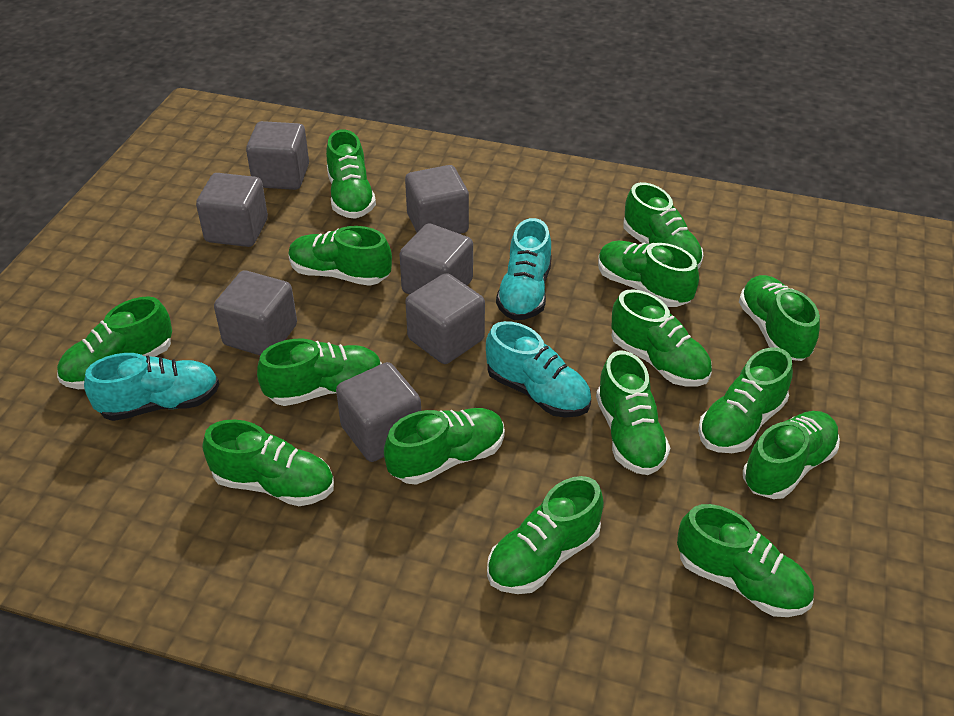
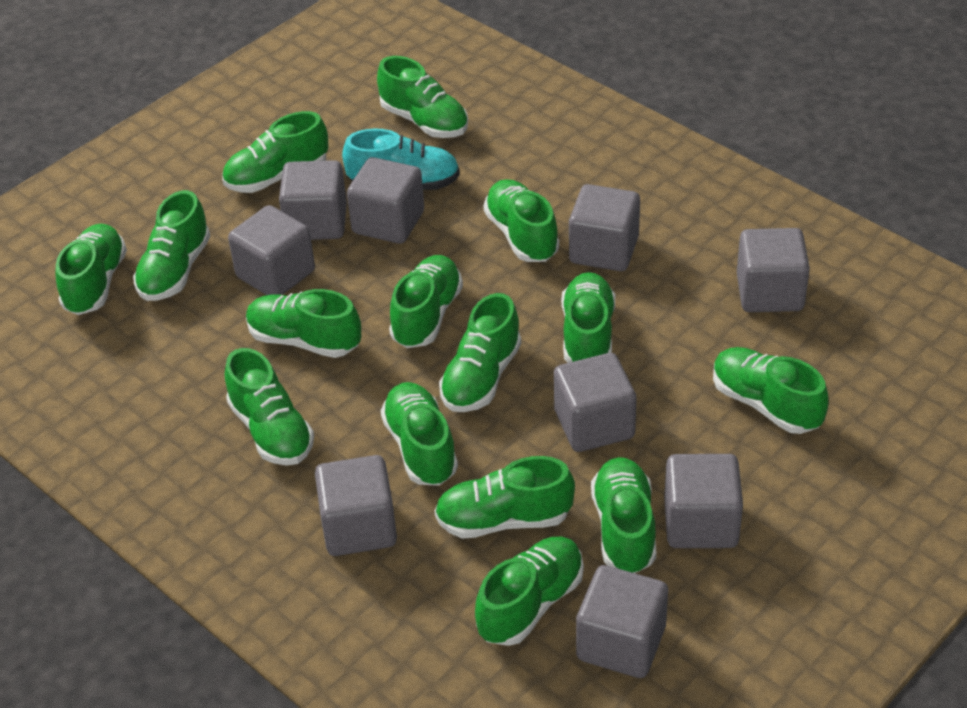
grey cube: [196,173,268,247] [214,270,297,355] [246,121,309,190] [336,362,421,462] [399,223,473,295] [405,165,469,234] [405,273,485,364] = 7 -> [228,205,315,295] [279,160,347,240] [315,455,397,556] [347,157,424,244] [554,353,637,452] [569,184,640,271] [576,565,668,678] [664,454,743,548] [737,228,810,312] = 9
turquoise shoe: [84,353,219,421] [486,321,591,417] [496,218,552,320] = 3 -> [342,128,460,190] = 1

